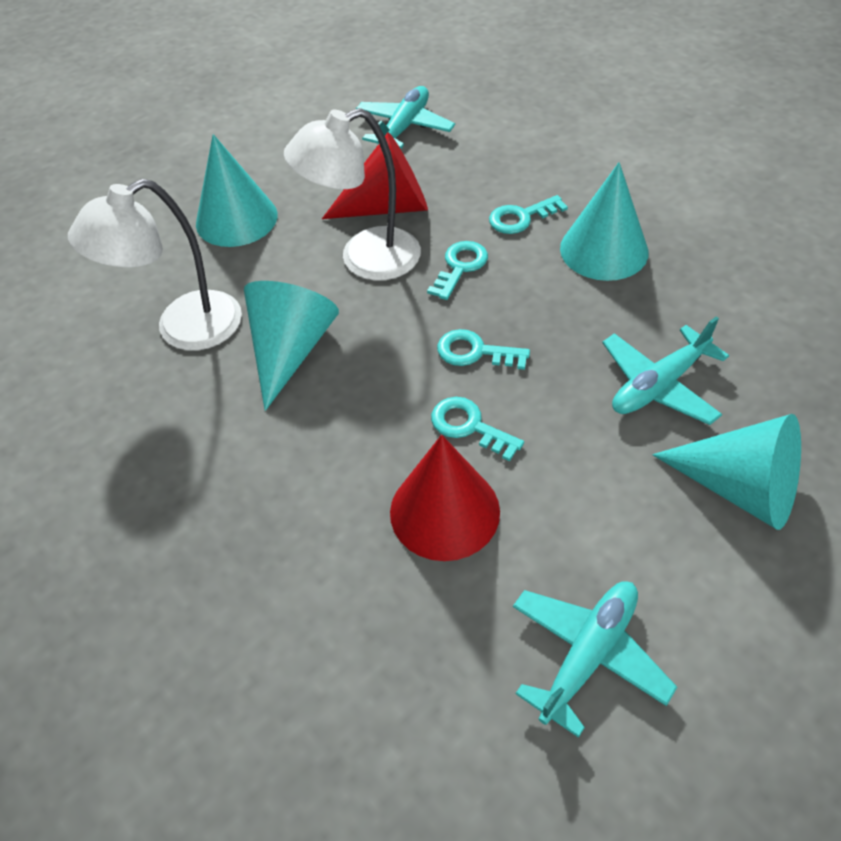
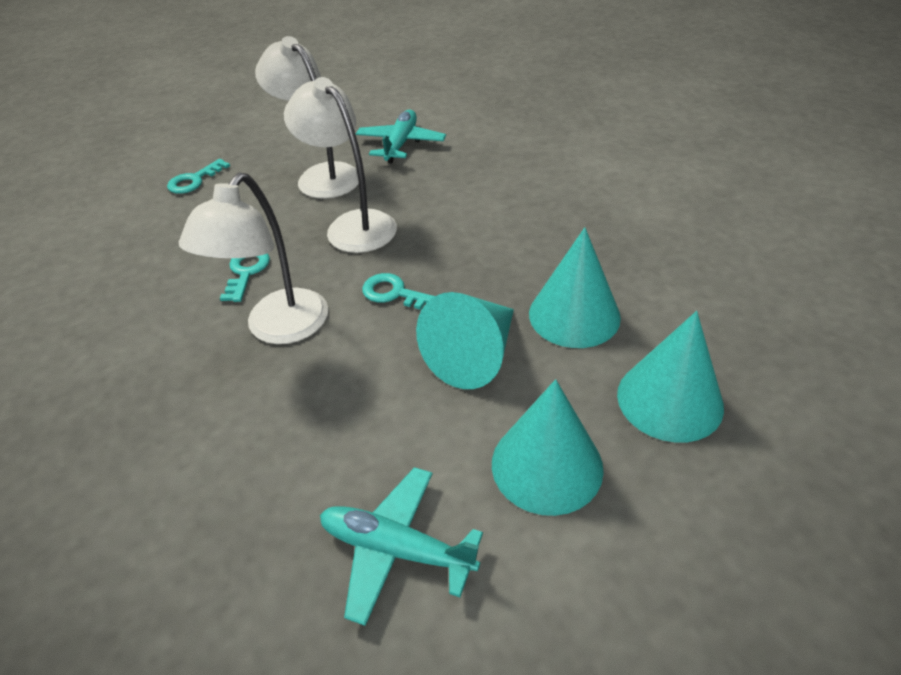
red cone: [322,132,428,219] [390,435,500,561] = 2 -> none = 0
turquoise key: [427,241,488,300] [431,397,524,461] [437,329,530,370] [489,195,568,234] = 4 -> [167,159,230,194] [220,253,270,302] [362,273,434,310] = 3
turquoise plane: [356,86,455,149] [513,581,677,738] [602,316,729,425] = 3 -> [320,467,483,626] [356,110,446,163] = 2
white lamp: [68,179,242,351] [284,108,421,281] = 2 -> [179,172,328,344] [255,36,359,199] [284,77,397,253] = 3

